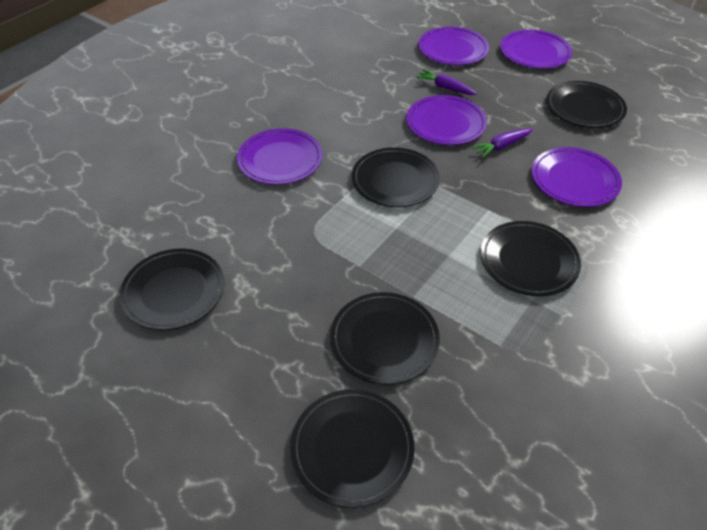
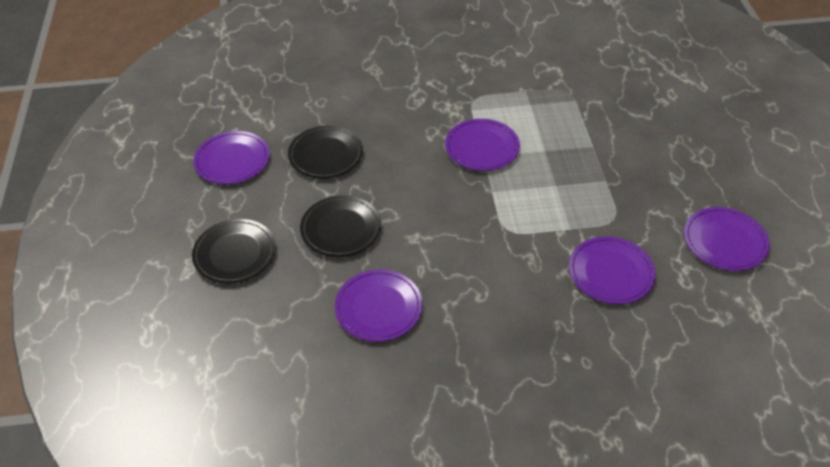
black plate: [119,249,224,330] [290,389,414,508] [330,292,440,385] [352,147,440,207] [480,221,581,296] [546,81,627,128] = 6 -> [192,219,276,284] [288,126,363,178] [300,195,381,257] = 3
purple carrot: [416,69,477,95] [471,129,533,158] = 2 -> none = 0

